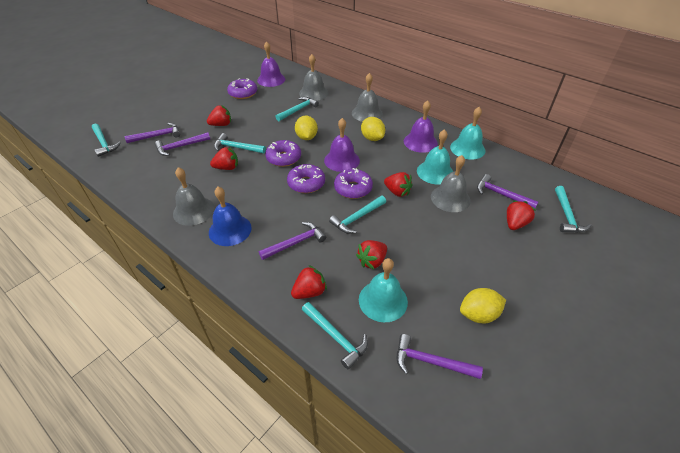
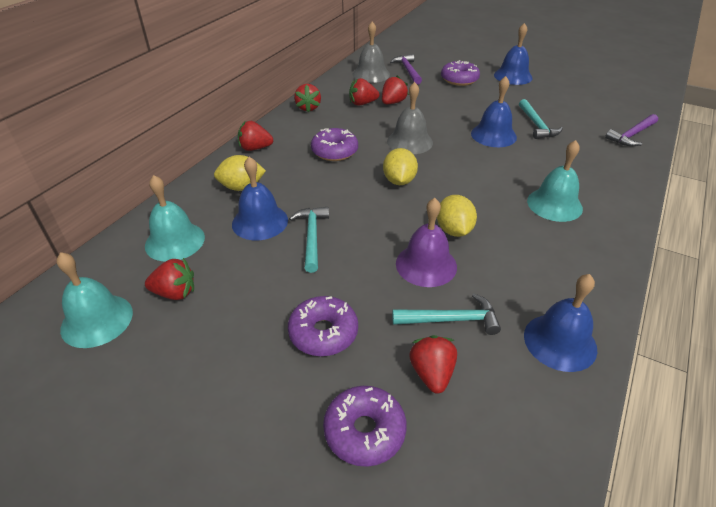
blue bell: [209,187,252,246] = 1 -> [232,157,288,240] [471,76,517,147] [494,23,533,85] [524,274,597,372] = 4
grey bell: [173,167,214,226] [299,54,328,101] [352,73,383,122] [431,155,471,212] = 4 -> [353,22,390,83] [387,82,433,154] = 2
purple bell: [257,41,285,87] [324,118,360,172] [404,100,438,153] = 3 -> [396,198,457,287] = 1
purple hammer: [125,123,180,143] [155,132,210,156] [259,222,326,260] [397,334,483,379] [477,174,538,208] = 5 -> [390,54,422,85] [605,114,658,146] = 2
turquoise hammer: [92,124,121,157] [214,133,266,154] [275,97,319,121] [302,302,368,369] [329,196,386,234] [555,186,591,233] = 6 -> [289,207,329,273] [392,294,501,335] [519,99,563,139] = 3

